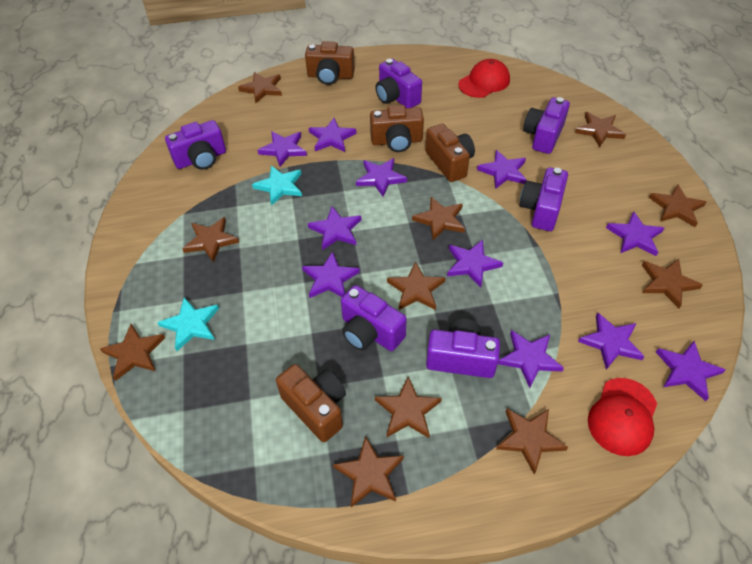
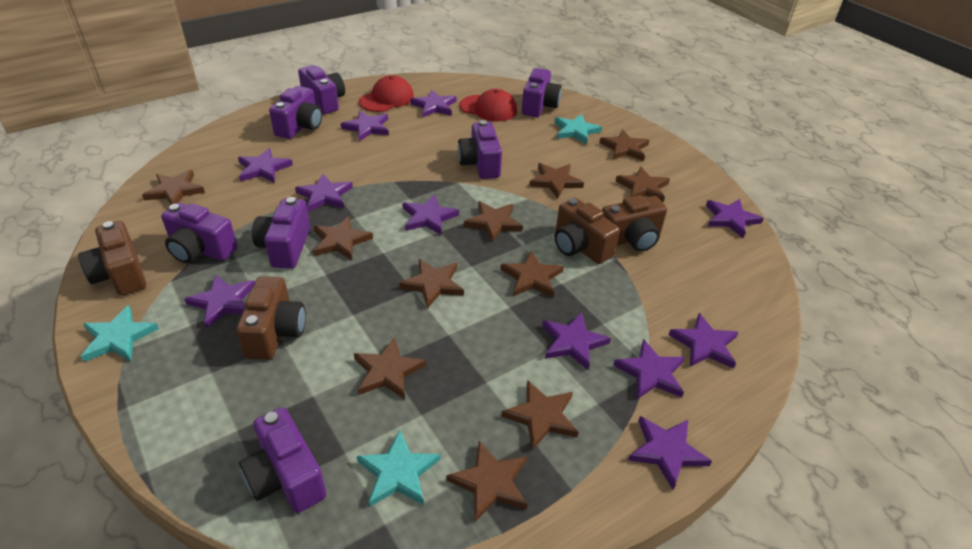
purple camera: [165,120,226,170] [341,285,406,351] [375,59,422,108] [426,319,500,378] [519,167,568,231] [523,97,570,154] = 6 -> [161,203,238,263] [239,407,326,513] [252,197,310,269] [269,86,322,139] [298,65,345,114] [458,120,502,179] [522,68,562,117] = 7
turquoise star: [157,297,219,351] [252,165,302,206] = 2 -> [81,305,159,362] [357,430,441,506] [554,114,602,145] = 3

